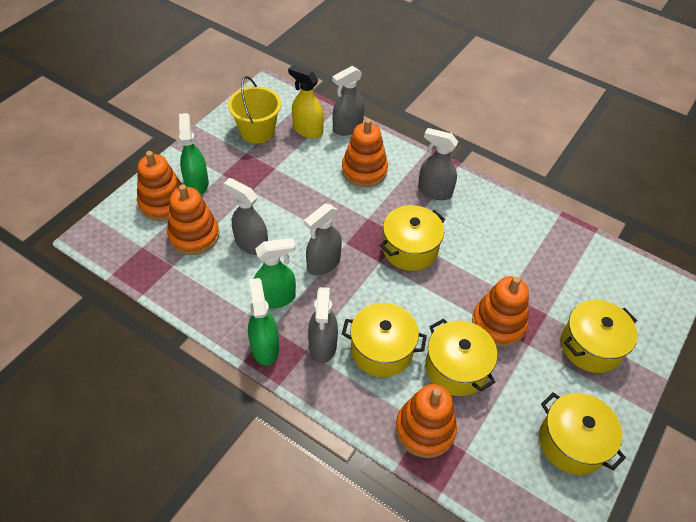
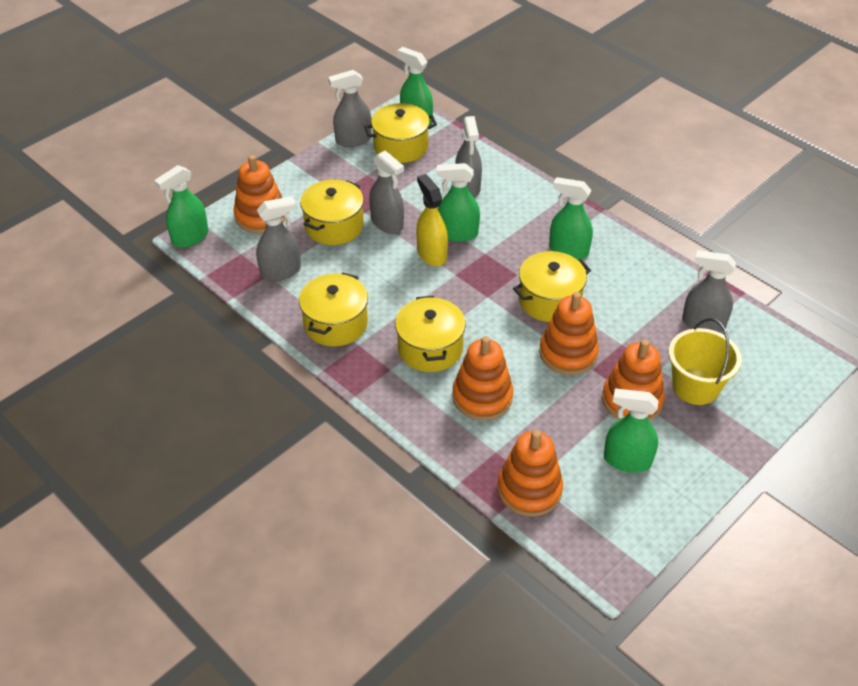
green spray bottle: [179,113,209,195] [248,278,279,366] [254,238,296,309] = 3 -> [154,165,208,248] [397,47,433,125] [437,163,480,242] [549,177,593,260] [604,389,659,473] = 5

